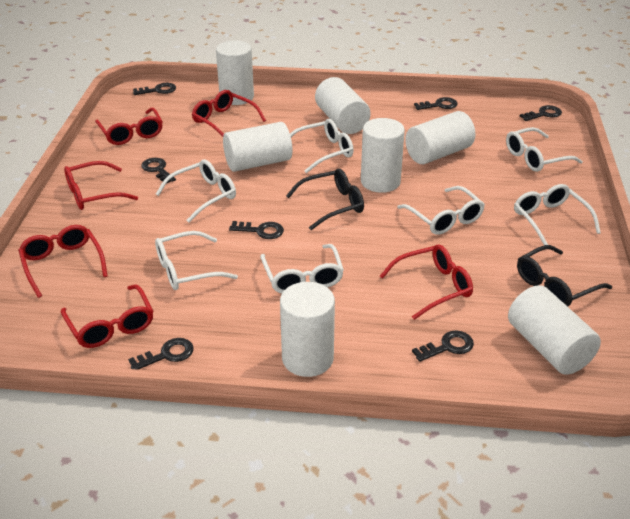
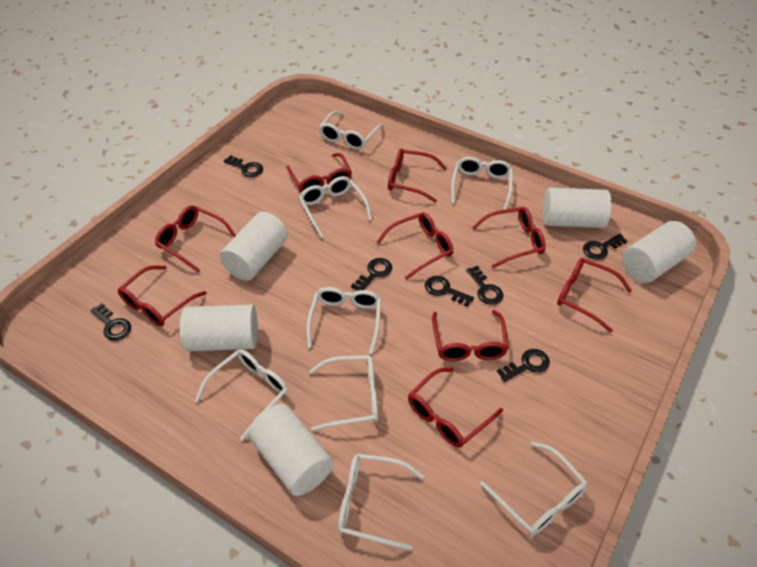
black glasses: [286,168,364,230] [517,245,612,307] = 2 -> none = 0
red glasses: [18,225,108,298] [61,285,153,348] [64,161,138,210] [95,108,163,145] [192,90,266,137] [380,244,473,320] = 6 -> [118,265,207,326] [155,206,236,272] [286,153,352,193] [377,212,453,280] [388,149,447,203] [408,368,503,448] [432,310,509,361] [472,207,546,268] [557,258,632,333] = 9
white cylinder: [216,40,254,105] [223,122,292,172] [280,282,335,377] [315,77,371,134] [361,118,405,193] [405,111,475,164] [508,285,601,375] = 7 -> [180,305,258,351] [220,212,288,281] [248,404,334,496] [543,187,612,228] [622,221,696,283] = 5
white glasses: [155,231,238,290] [156,159,236,223] [260,244,344,293] [290,119,354,173] [397,186,485,235] [506,127,583,172] [514,184,601,245] = 7 -> [195,349,288,441] [299,176,372,238] [307,287,381,354] [309,355,378,431] [319,111,384,150] [338,454,424,551] [451,157,513,210] [480,442,588,536] = 8

